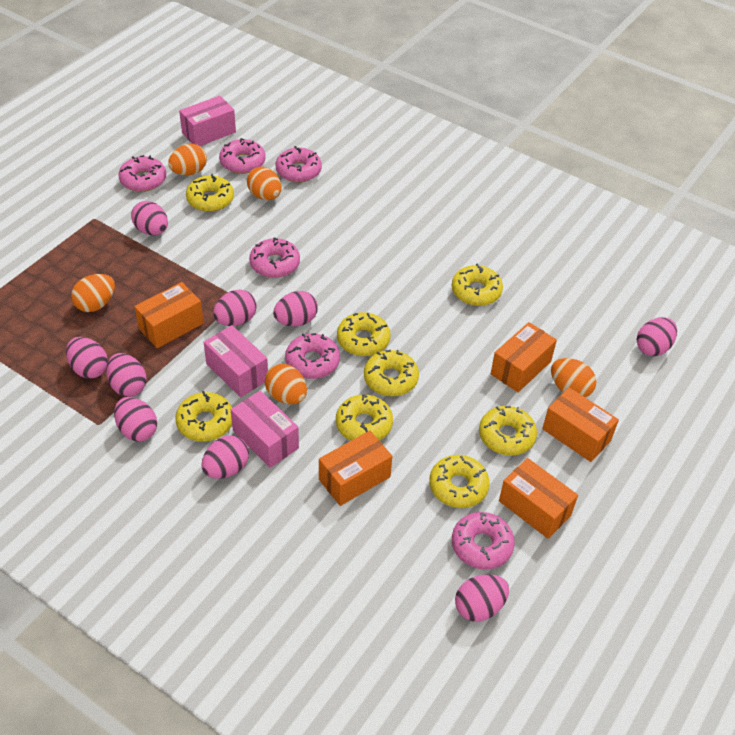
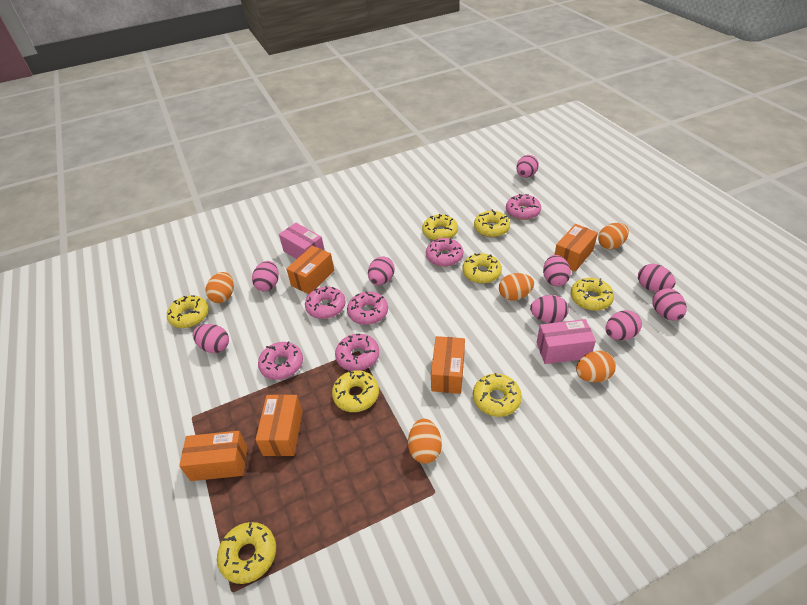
pink box: [179,96,236,146] [204,325,268,397] [231,391,299,468] = 3 -> [279,223,325,259] [537,319,596,364] = 2

